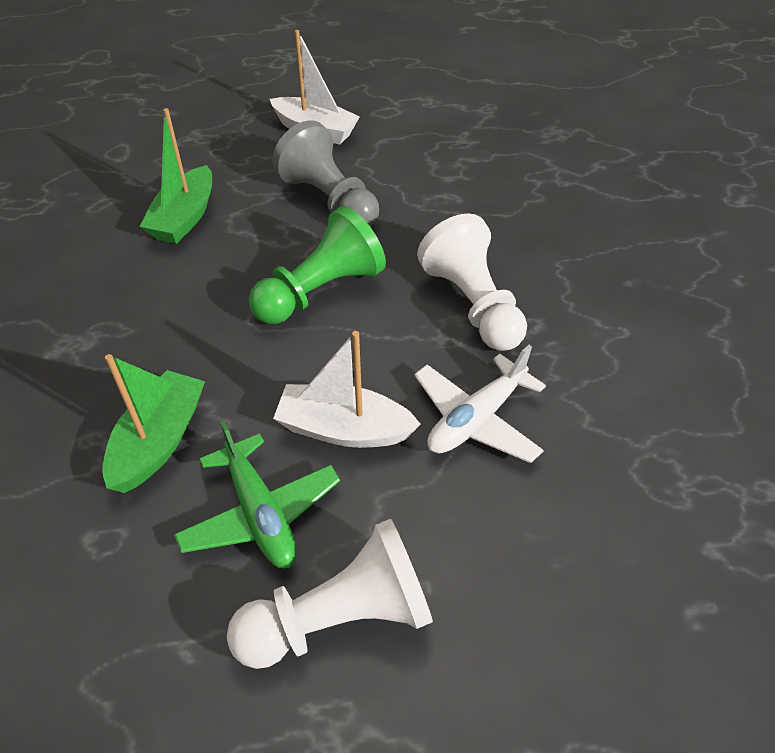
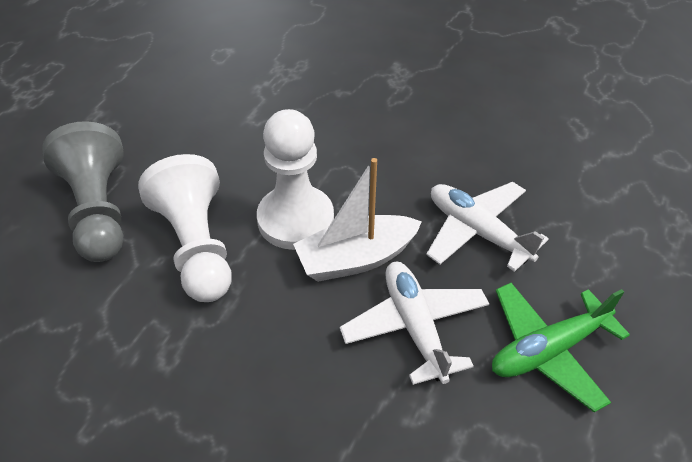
green boat: [102,354,205,493] [140,108,212,244] = 2 -> none = 0
green pawn: [249,206,386,324] = 1 -> none = 0
white boat: [270,30,360,145] [273,331,421,448] = 2 -> [293,158,422,282] = 1
white plane: [414,345,546,463] = 1 -> [340,262,489,385] [426,182,549,272] = 2

